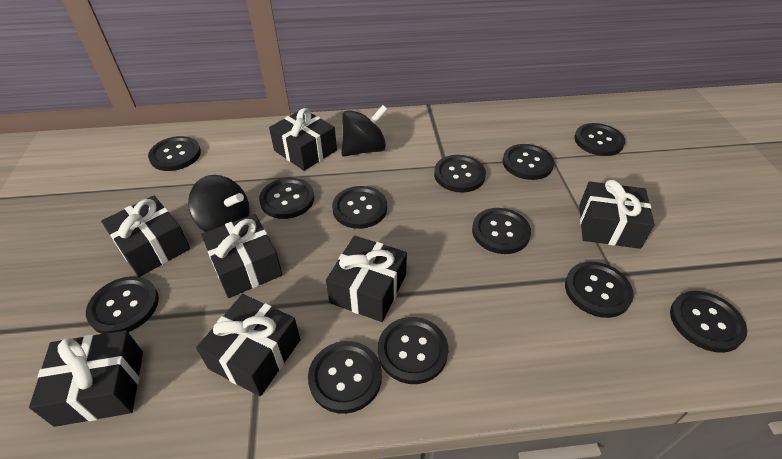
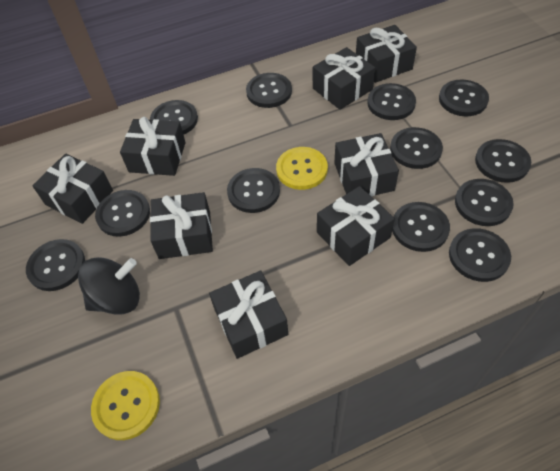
black gift: [29,330,143,427] [101,196,190,277] [196,294,301,396] [201,214,282,298] [269,108,337,171] [326,236,407,322] [579,180,655,249] = 7 -> [32,153,113,224] [120,117,186,176] [150,192,213,259] [209,270,288,359] [313,47,375,110] [317,186,395,266] [334,133,399,196] [356,25,417,83] = 8
black spinning top: [188,175,250,232] [342,105,388,156] = 2 -> [78,257,140,315] = 1
yellow button: none = 0 -> [91,371,160,440] [276,147,328,190] = 2

